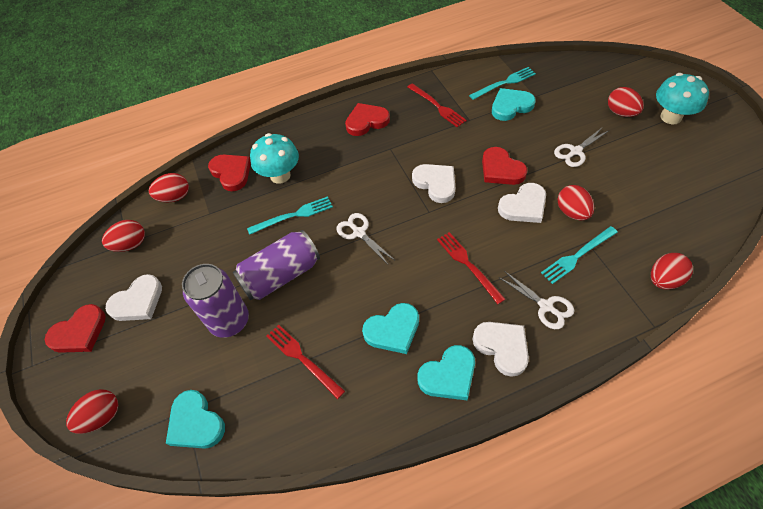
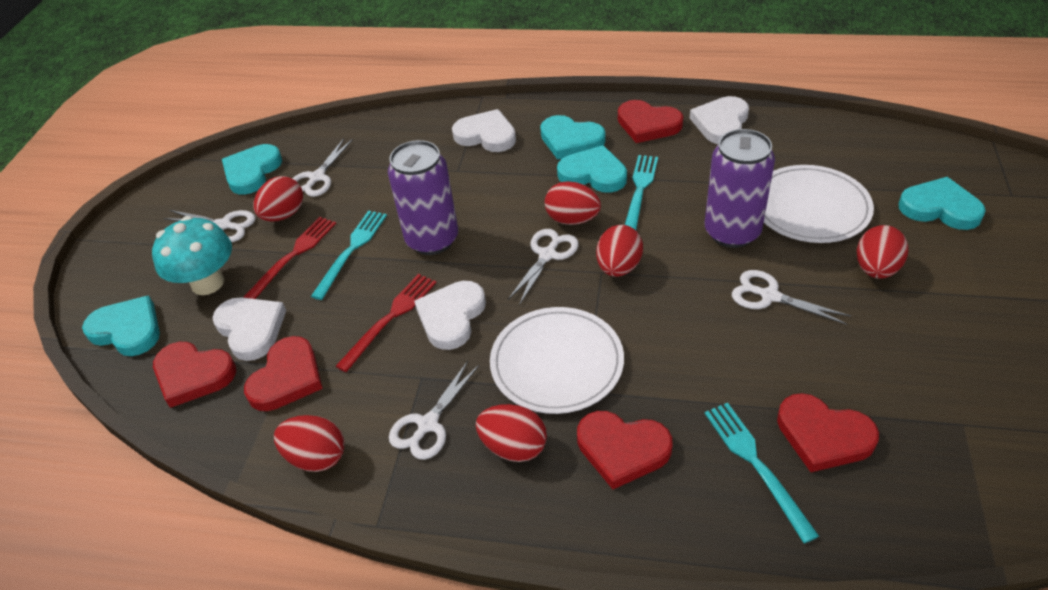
red fork: [266,325,345,399] [408,83,467,127] [437,232,505,304] = 3 -> [243,217,336,299] [336,274,436,372] = 2
red heart: [45,304,106,353] [208,154,251,191] [345,103,390,136] [482,147,527,185] = 4 -> [153,342,236,408] [244,336,323,411] [577,411,672,489] [618,100,683,143] [777,393,879,472] = 5
turquoise heart: [166,390,225,449] [362,303,419,354] [417,345,475,400] [492,88,536,121] = 4 -> [82,295,160,356] [222,144,282,195] [540,115,606,160] [557,145,627,193] [898,177,986,230] = 5
turquoise mushroom: [250,133,299,184] [656,73,709,124] = 2 -> [152,216,232,295] = 1
white plate: none = 0 -> [490,307,624,414] [764,165,874,243] = 2
white scissors: [336,213,394,264] [499,272,575,329] [554,127,608,167] = 3 -> [164,210,256,242] [292,138,353,197] [389,361,479,460] [508,229,579,305] [732,270,851,325] = 5

